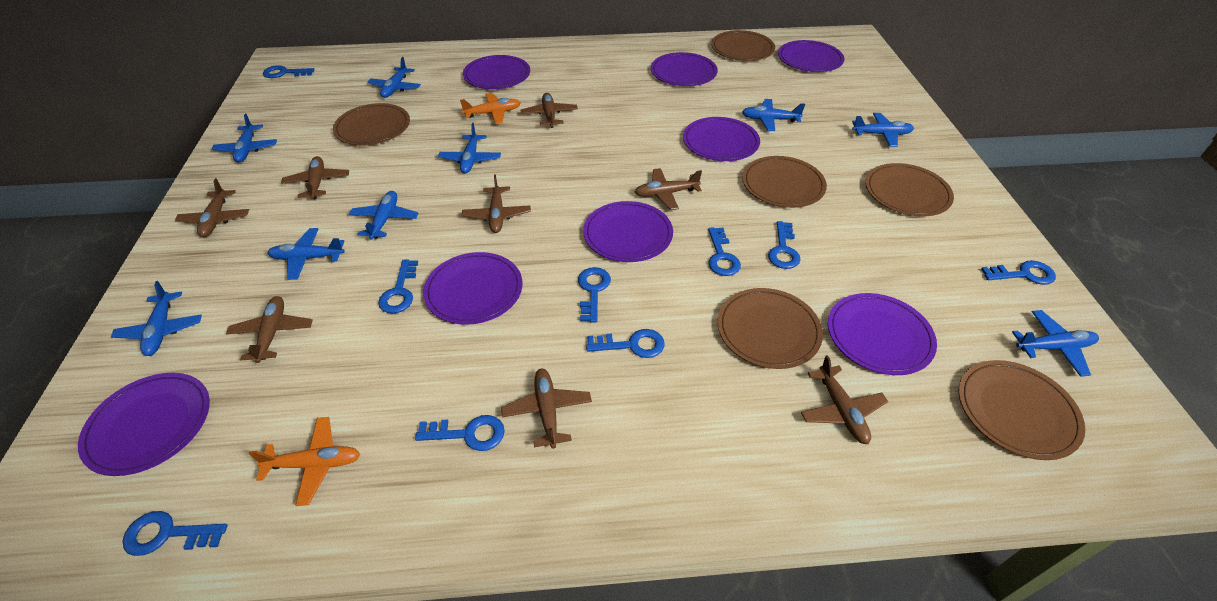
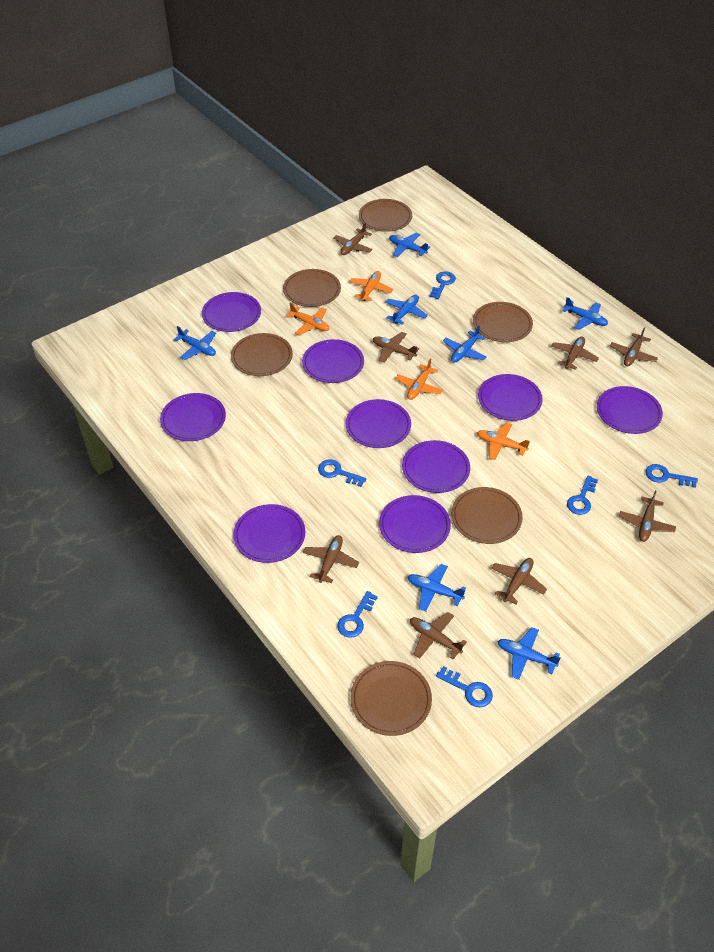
blue key: [123,511,228,556] [263,65,315,78] [378,260,418,314] [415,415,505,451] [578,267,611,323] [586,329,665,358] [708,227,741,276] [768,221,800,269] [981,260,1056,285] = 9 -> [318,459,367,487] [337,591,378,638] [430,271,456,299] [436,666,493,707] [567,476,598,515] [646,464,698,488] = 6
blue plane: [111,281,202,356] [211,114,277,162] [267,228,345,280] [349,191,419,239] [368,57,421,98] [438,123,501,174] [742,99,805,131] [852,113,914,147] [1012,310,1099,377] = 9 -> [173,326,216,360] [385,295,428,325] [389,233,430,257] [408,564,466,611] [443,326,487,362] [497,627,561,680] [562,297,608,330] = 7
orange plane: [248,417,361,506] [460,93,520,124] = 2 -> [286,303,329,336] [349,271,393,301] [395,358,443,400] [477,422,530,460] = 4
purple plate: [78,373,210,476] [423,252,522,325] [463,55,530,89] [583,201,673,262] [651,52,718,86] [683,117,760,161] [778,40,844,72] [828,293,937,375] = 8 -> [160,393,226,441] [202,292,261,332] [233,504,305,563] [302,339,364,383] [346,399,411,448] [379,495,451,553] [402,440,470,493] [478,374,543,421] [597,386,663,434] = 9

